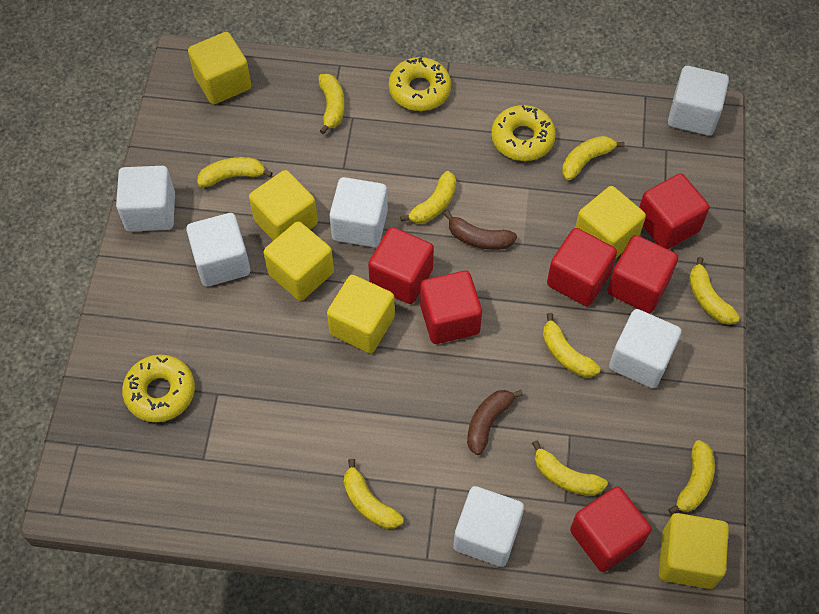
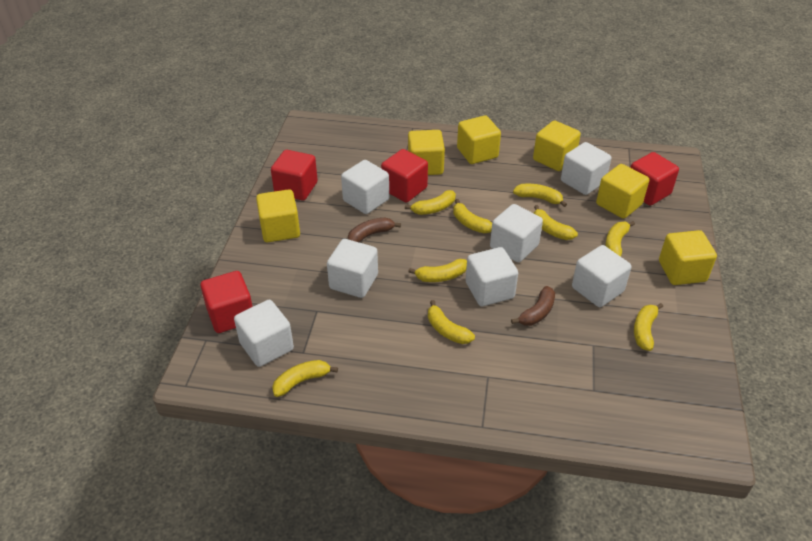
red cube: [368,227,434,304] [420,271,482,344] [547,228,617,306] [570,486,652,572] [607,235,678,313] [639,173,710,249] = 6 -> [200,271,253,333] [271,150,318,200] [381,149,428,202] [630,152,679,206] = 4
white cube: [116,166,175,232] [186,213,250,286] [329,177,388,247] [453,486,524,567] [609,309,682,388] [668,66,729,136] = 6 -> [234,300,294,367] [327,239,378,298] [341,160,389,214] [466,247,518,306] [490,204,543,262] [561,142,611,195] [572,245,631,307] = 7
yellow donut: [122,355,195,423] [389,57,451,111] [491,105,556,161] = 3 -> none = 0

